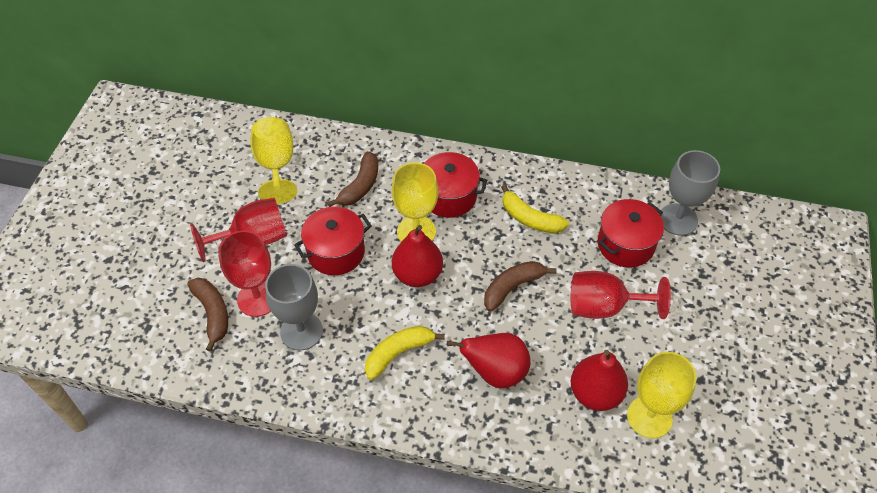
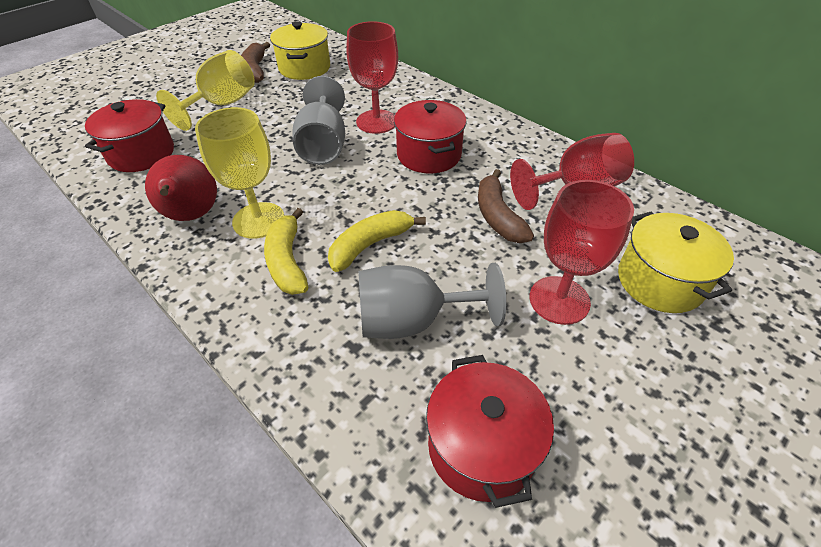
brown banana: [187,278,228,352] [327,151,378,207] [484,261,556,312] = 3 -> [241,42,270,83] [478,169,534,243] = 2
red pear: [392,225,443,287] [447,333,531,388] [571,350,628,411] = 3 -> [145,155,217,221] = 1
yellow goblet: [250,117,297,204] [392,162,439,242] [627,352,697,438] = 3 -> [156,50,255,131] [195,107,284,238] = 2
yellow pot: none = 0 -> [270,21,330,80] [618,212,734,313] = 2

